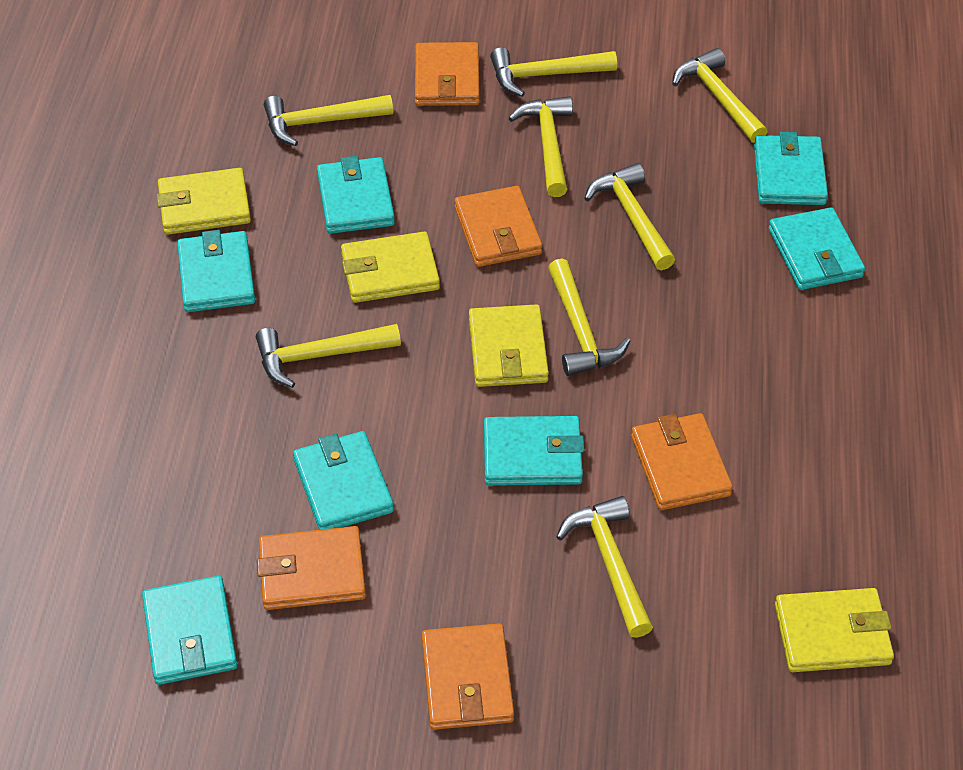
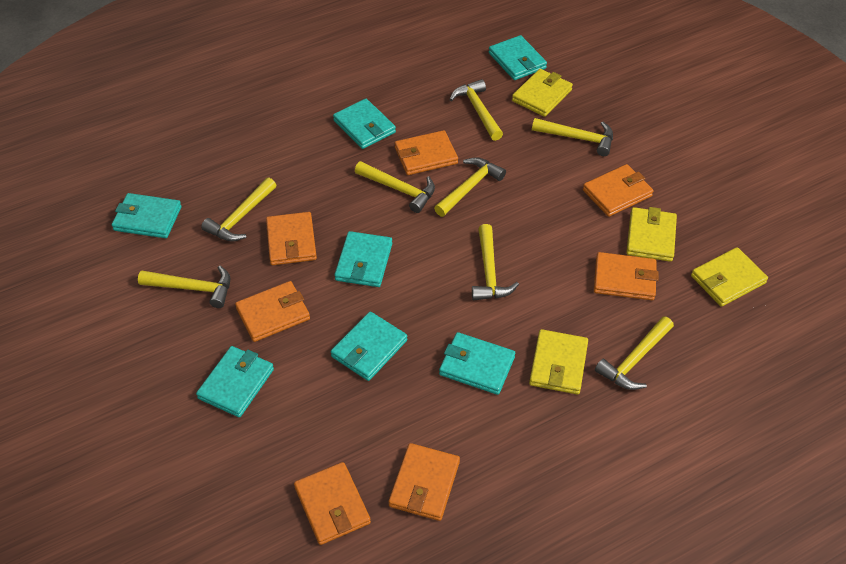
orange wallet: [257,526,366,610] [415,42,480,106] [422,623,514,730] [455,186,542,267] [631,413,733,510] = 5 -> [235,281,310,342] [266,212,317,265] [294,462,371,545] [389,443,460,521] [395,130,458,175] [583,164,653,217] [594,252,659,300] = 7

